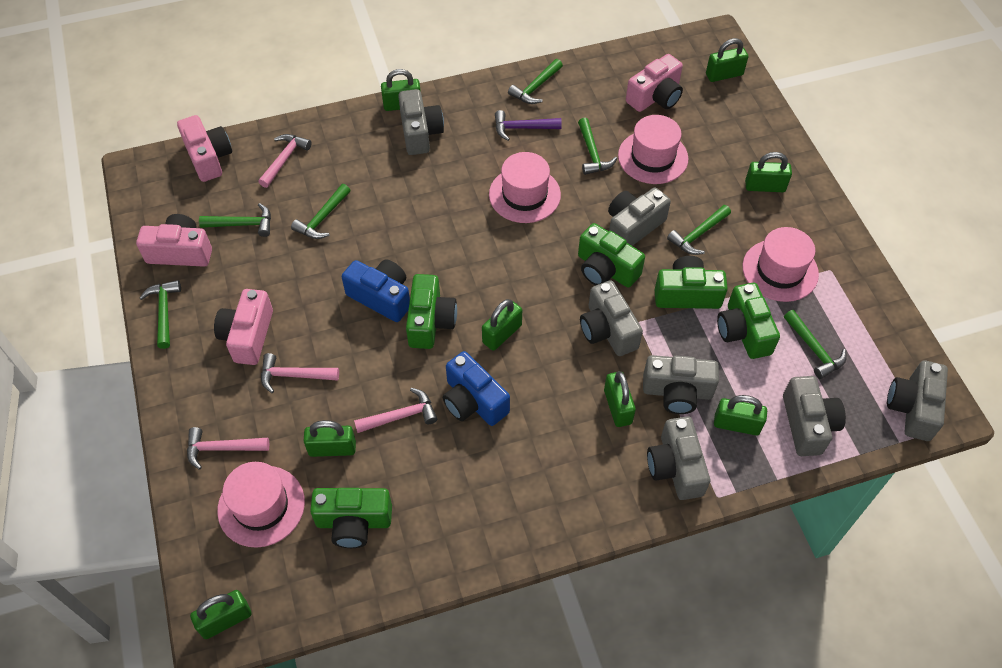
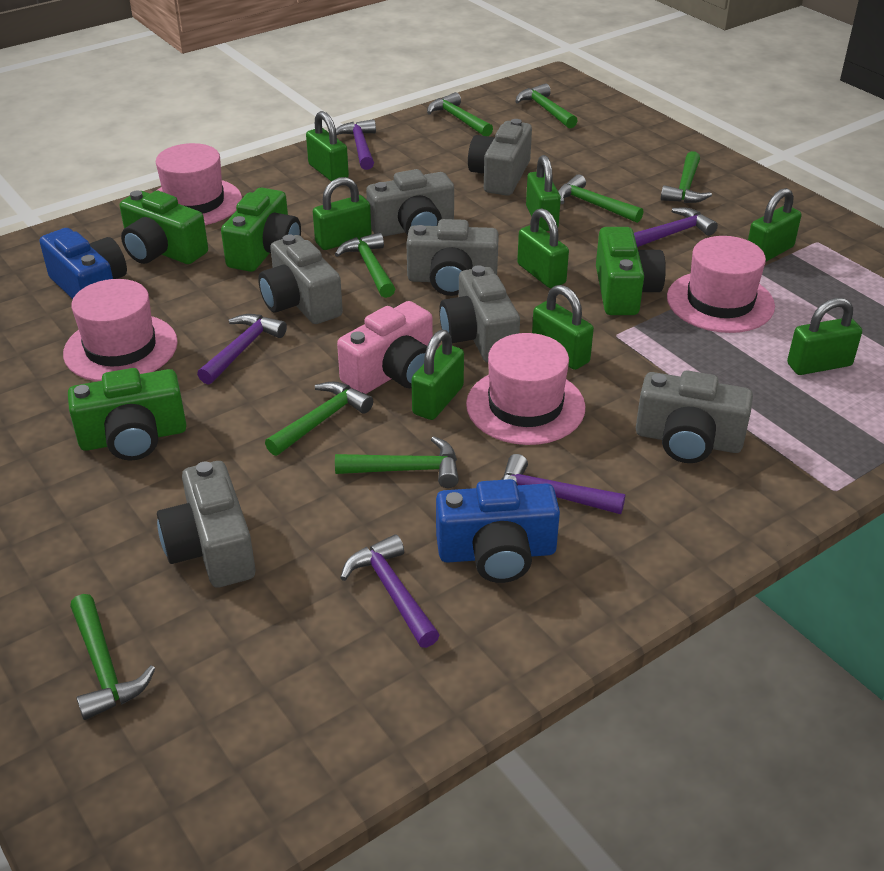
green camera: [310,488,392,548] [406,274,457,349] [578,223,645,288] [655,256,728,309] [717,283,780,359] = 5 -> [68,368,187,461] [120,191,208,264] [221,187,301,272] [596,227,666,315] = 4
green hammer: [140,280,181,349] [199,203,271,237] [291,184,351,239] [508,59,563,104] [578,118,617,175] [667,205,731,255] [784,310,847,379] = 7 -> [70,594,156,720] [265,382,373,456] [335,232,395,298] [335,436,459,488] [427,92,493,136] [515,83,578,129] [558,174,643,223] [661,151,712,203] = 8
pink camera: [136,214,212,267] [177,115,232,182] [214,289,273,365] [626,54,683,112] = 4 -> [337,301,433,394] = 1
pink hammer: [187,427,269,470] [258,134,312,188] [261,353,339,393] [354,388,437,433] = 4 -> none = 0
purple hammer: [495,110,562,141] = 1 -> [197,314,287,385] [336,119,376,170] [340,534,439,648] [501,454,626,514] [634,208,718,247] = 5

